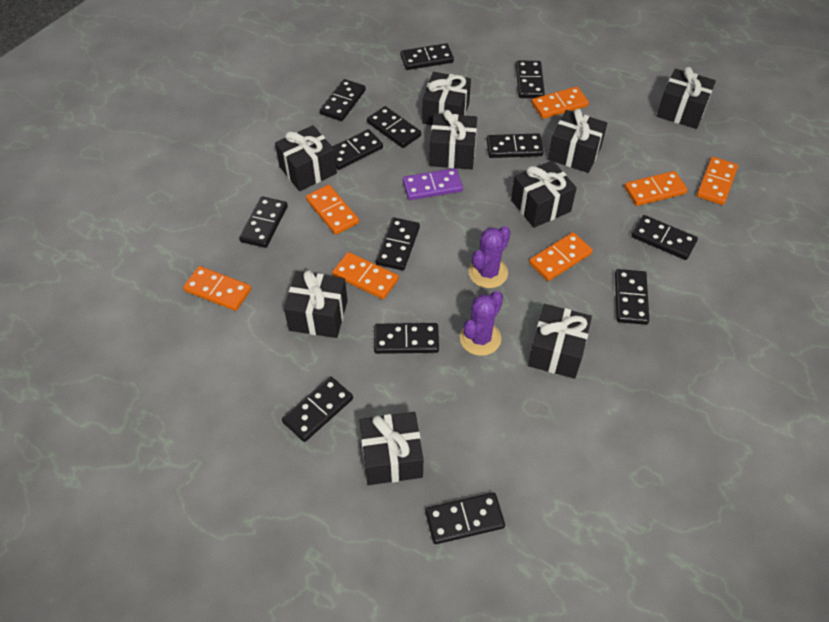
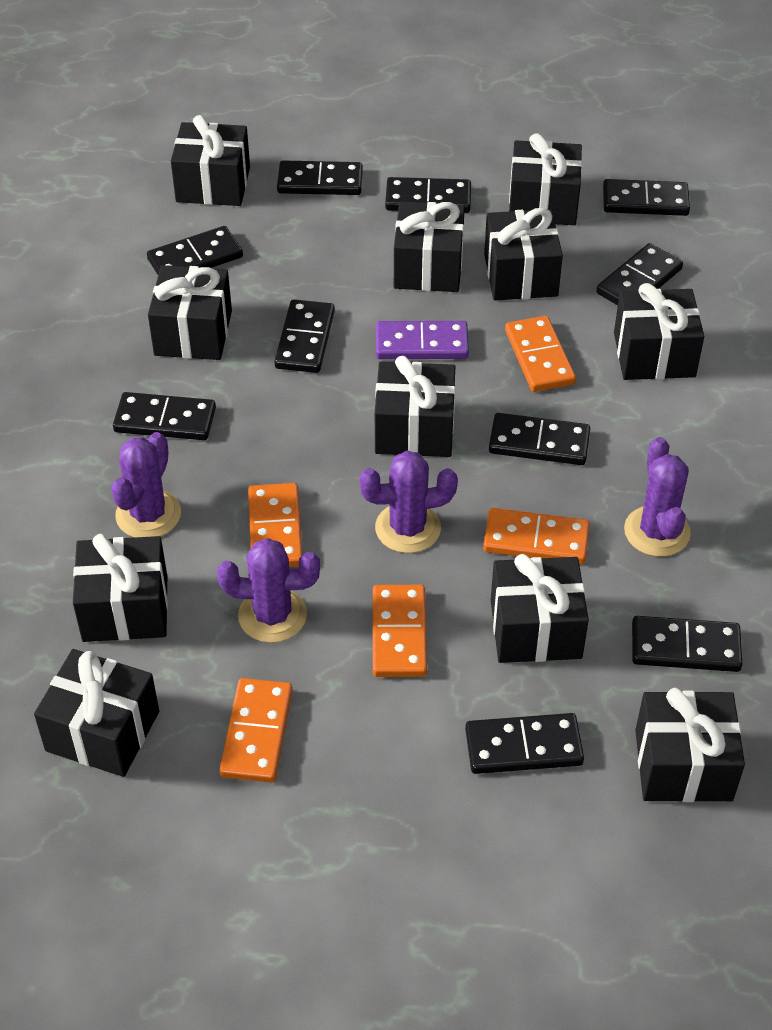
black domino: [239,197,288,248] [282,376,353,442] [320,79,366,121] [332,129,383,170] [367,106,421,148] [374,323,439,354] [376,217,420,270] [400,43,454,70] [425,493,505,544] [487,133,543,158] [516,61,545,98] [615,269,649,325] [632,215,698,260] = 13 -> [113,392,216,440] [147,226,243,275] [274,299,335,373] [277,160,363,195] [385,177,471,213] [465,713,584,774] [489,413,590,465] [596,243,683,305] [603,179,690,216] [632,616,742,672] = 10
black gift: [275,125,337,191] [284,270,348,338] [359,412,423,485] [422,72,471,125] [430,110,477,169] [511,160,577,228] [528,304,592,379] [548,109,607,173] [657,67,716,129] = 9 -> [34,649,159,777] [73,534,168,642] [148,265,232,360] [171,115,250,206] [375,356,456,457] [394,202,465,292] [484,208,563,300] [491,554,589,663] [509,134,582,225] [614,283,704,380] [635,688,745,802] = 11
orange domino: [183,266,251,311] [306,185,359,235] [332,252,399,299] [529,232,593,281] [531,87,589,119] [624,171,688,206] [697,157,738,205] = 7 -> [219,678,293,783] [248,483,303,567] [373,585,427,677] [483,508,590,564] [505,316,576,392] = 5
purple cactus: [460,291,503,356] [469,226,510,288] = 2 -> [111,432,181,538] [217,538,320,643] [359,451,458,553] [624,437,691,557] = 4

